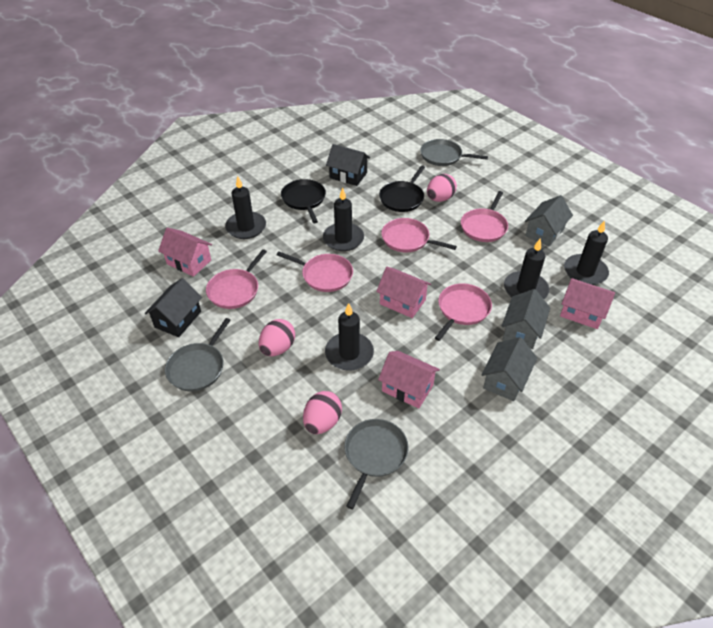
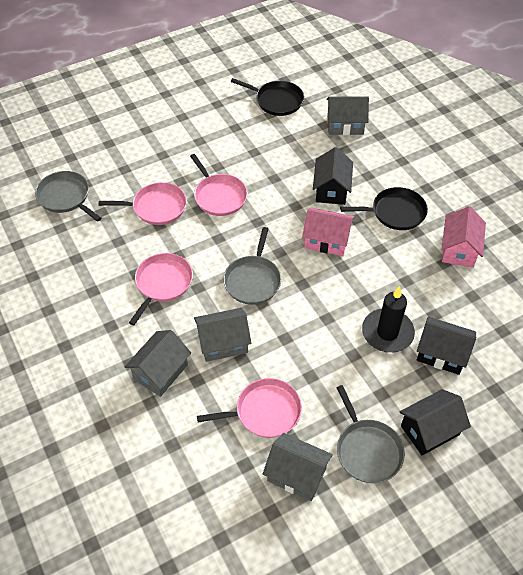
black candle: [225,176,266,239] [323,187,364,251] [325,303,374,371] [504,239,549,299] [564,220,609,285] = 5 -> [362,286,415,353] = 1
black house: [144,278,202,337] [326,144,370,186] = 2 -> [313,147,353,205] [400,389,471,455] [417,316,476,375] = 3
grey house: [481,337,537,401] [501,289,550,349] [525,195,573,246] = 3 -> [125,330,191,397] [194,308,251,362] [263,433,333,501] [326,97,369,135] = 4
pink egg: [259,319,295,356] [303,391,342,434] [427,174,457,202] = 3 -> none = 0
pink house: [158,228,212,277] [376,267,431,318] [378,351,440,409] [560,278,615,329] = 4 -> [302,208,354,256] [442,206,486,268] = 2
pink pan: [206,249,267,309] [277,252,353,292] [381,218,457,253] [435,283,492,341] [461,191,508,242] = 5 -> [99,182,187,225] [129,253,193,325] [190,154,248,216] [197,378,302,438] = 4

